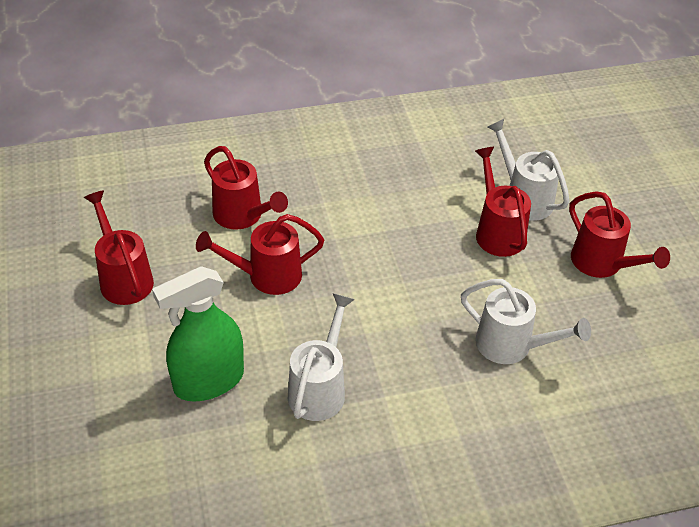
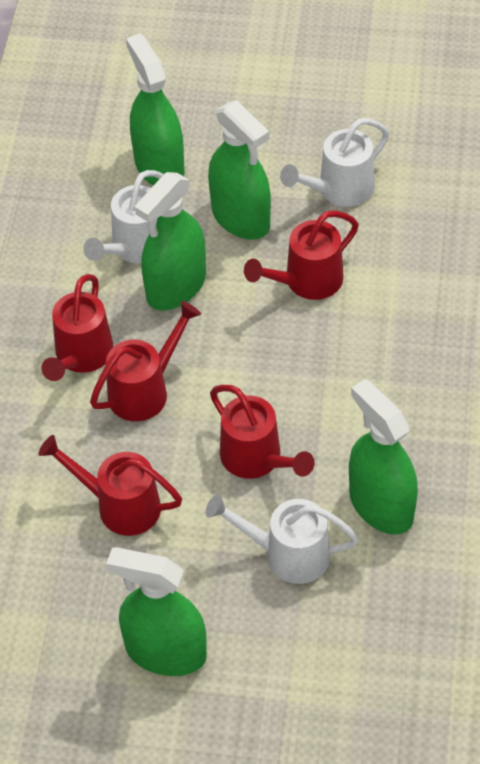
green spray bottle: [152,266,244,402] = 1 -> [106,547,207,676] [126,34,185,185] [135,172,206,311] [208,100,271,240] [349,379,418,535] = 5

